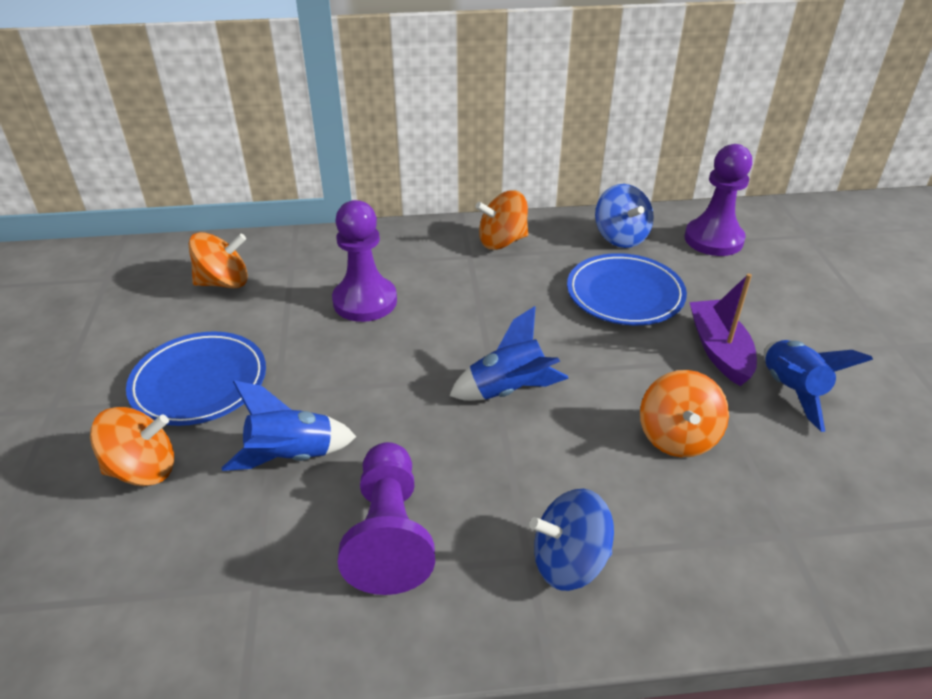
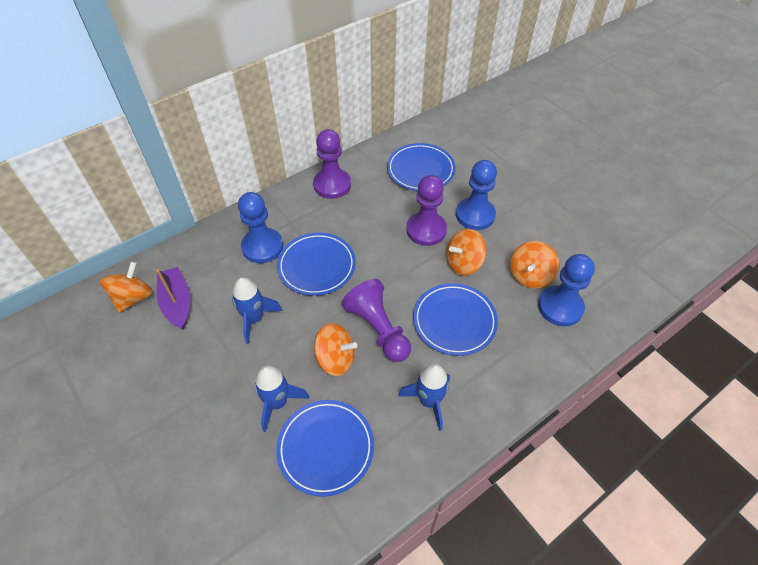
blue pawn: none = 0 -> [238,192,283,263] [456,160,497,230] [538,254,595,326] = 3
blue plate: [126,331,266,426] [567,253,687,325] = 2 -> [276,400,374,497] [277,233,356,296] [387,143,456,191] [413,283,498,356] = 4
blue spinning top: [529,489,614,591] [595,184,654,248] = 2 -> none = 0

